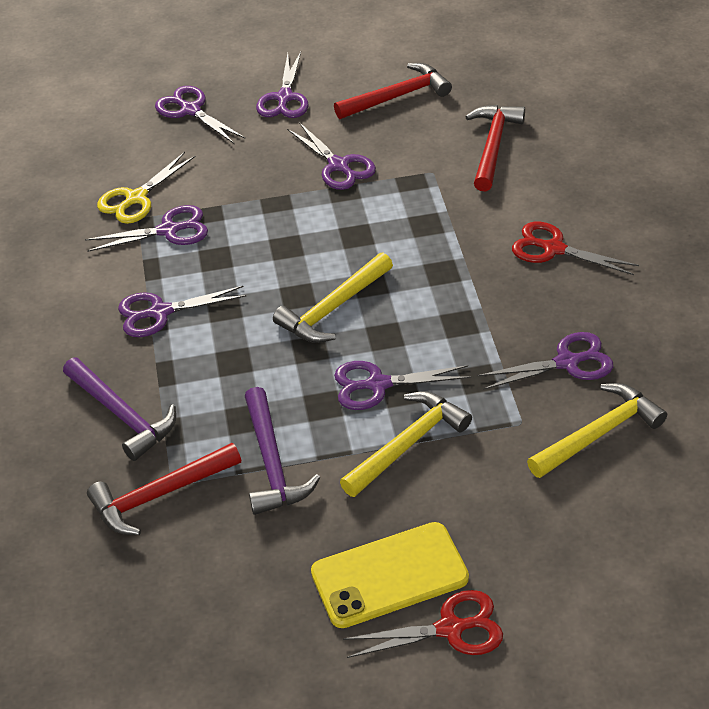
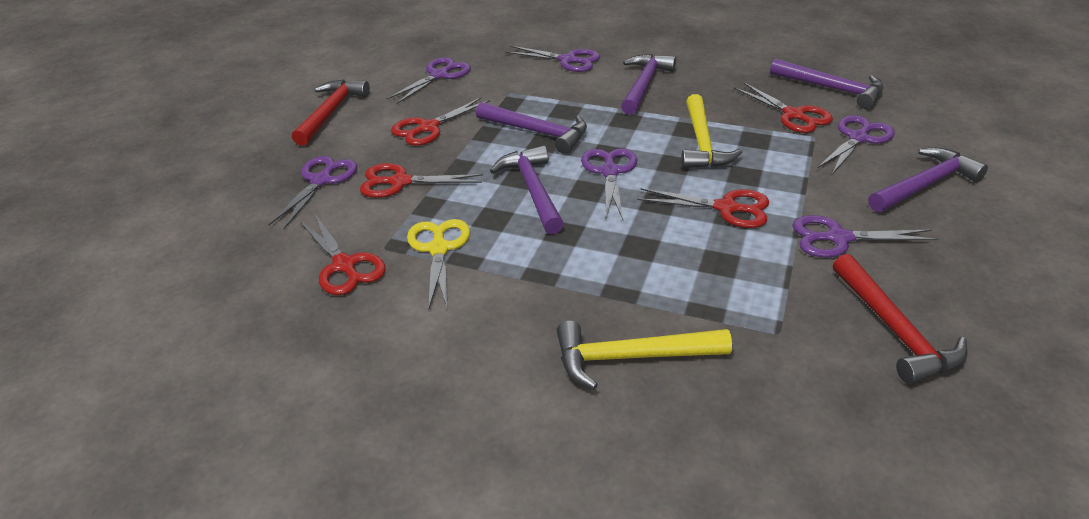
purple hammer: [63,357,176,461] [245,387,320,515] = 2 -> [476,102,587,154] [490,145,564,234] [621,54,676,115] [770,59,884,109] [868,148,988,212] = 5
purple scissors: [85,205,208,252] [118,286,247,337] [155,86,245,144] [256,52,308,118] [287,122,376,190] [334,361,471,410] [477,332,613,390] = 7 -> [268,156,357,229] [387,57,471,104] [506,46,600,72] [581,148,638,219] [792,215,939,258] [817,115,895,174] = 6
red hammer: [87,443,241,535] [334,63,452,119] [465,105,525,191] = 3 -> [292,80,370,146] [833,254,968,384] = 2
red scissors: [343,590,503,658] [512,222,639,275] = 2 -> [300,214,386,295] [360,163,483,198] [391,97,490,146] [638,188,769,228] [734,83,833,133] = 5
yellow hammer: [273,253,393,343] [340,391,472,497] [527,383,667,478] = 3 -> [557,321,732,390] [681,94,742,168] = 2
yellow phone: [311,522,469,628] = 1 -> none = 0

